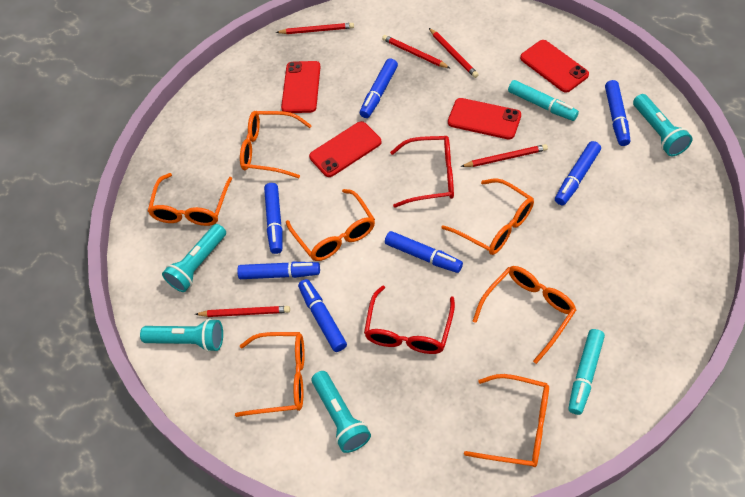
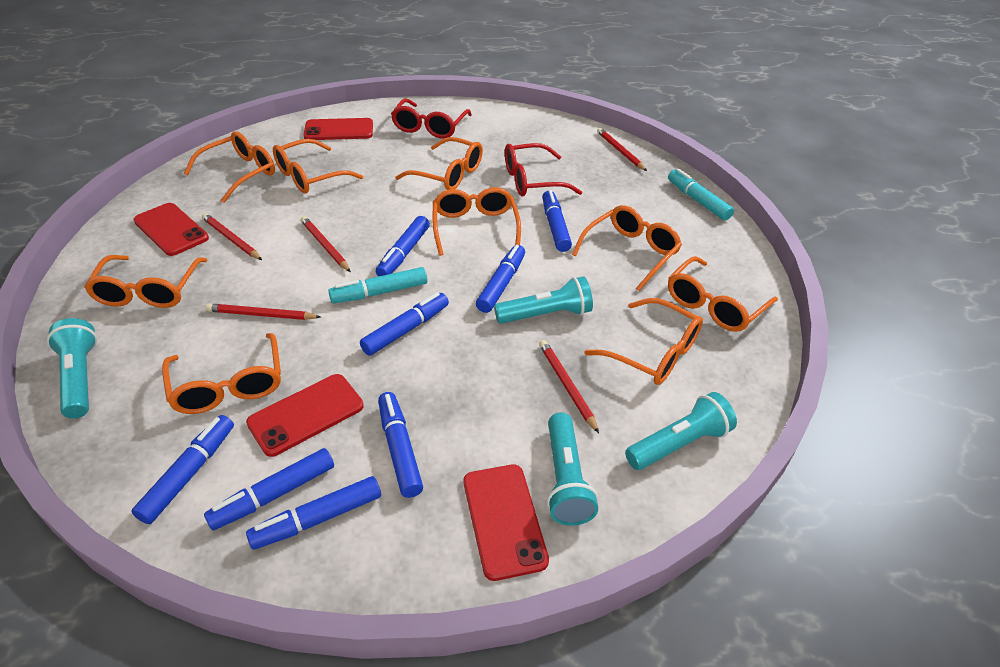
blue marker: [237,262,320,279] [264,183,282,254] [298,279,347,352] [360,58,398,118] [385,231,463,273] [555,141,601,205] [605,80,630,146] = 7 -> [131,415,234,524] [204,448,334,530] [246,476,381,550] [360,292,449,356] [376,216,430,276] [378,392,423,498] [476,245,525,313] [542,190,572,252] = 8
orange glasses: [148,173,232,226] [235,332,305,417] [240,111,312,178] [286,189,375,261] [442,178,534,255] [464,374,549,467] [473,266,576,364] = 7 -> [84,255,207,308] [162,333,281,414] [184,131,275,203] [273,139,363,194] [395,137,483,190] [432,187,521,256] [572,205,682,291] [584,298,703,385] [668,256,778,332] = 9

